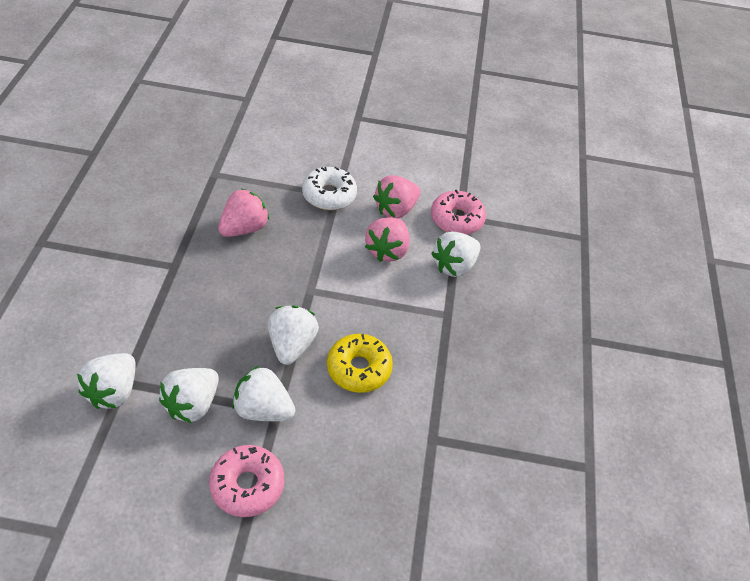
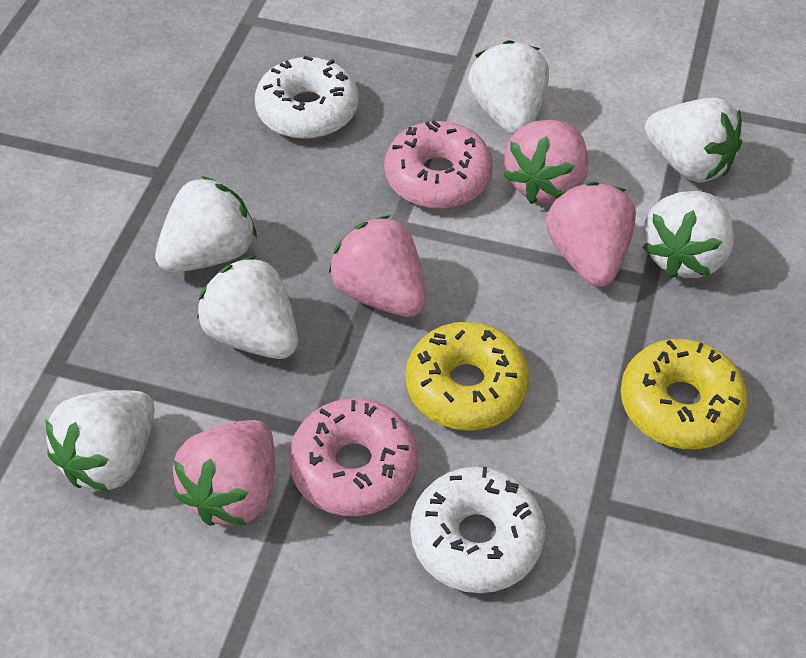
pink strawberry: [218,189,269,237] [365,217,410,262] [373,175,421,218] = 3 -> [173,420,275,526] [329,215,426,317] [503,120,588,204] [546,181,636,287] = 4
white donut: [302,167,357,210] = 1 -> [255,56,359,139] [410,467,545,593] = 2
white strawberry: [77,353,136,409] [159,368,219,423] [232,366,295,421] [268,305,319,365] [431,231,480,277] = 5 -> [45,390,155,492] [155,176,257,273] [197,256,298,359] [468,40,549,135] [642,191,734,278] [645,98,742,183] = 6
yellow donut: [327,334,393,393] = 1 -> [406,322,529,431] [621,339,748,449] = 2

